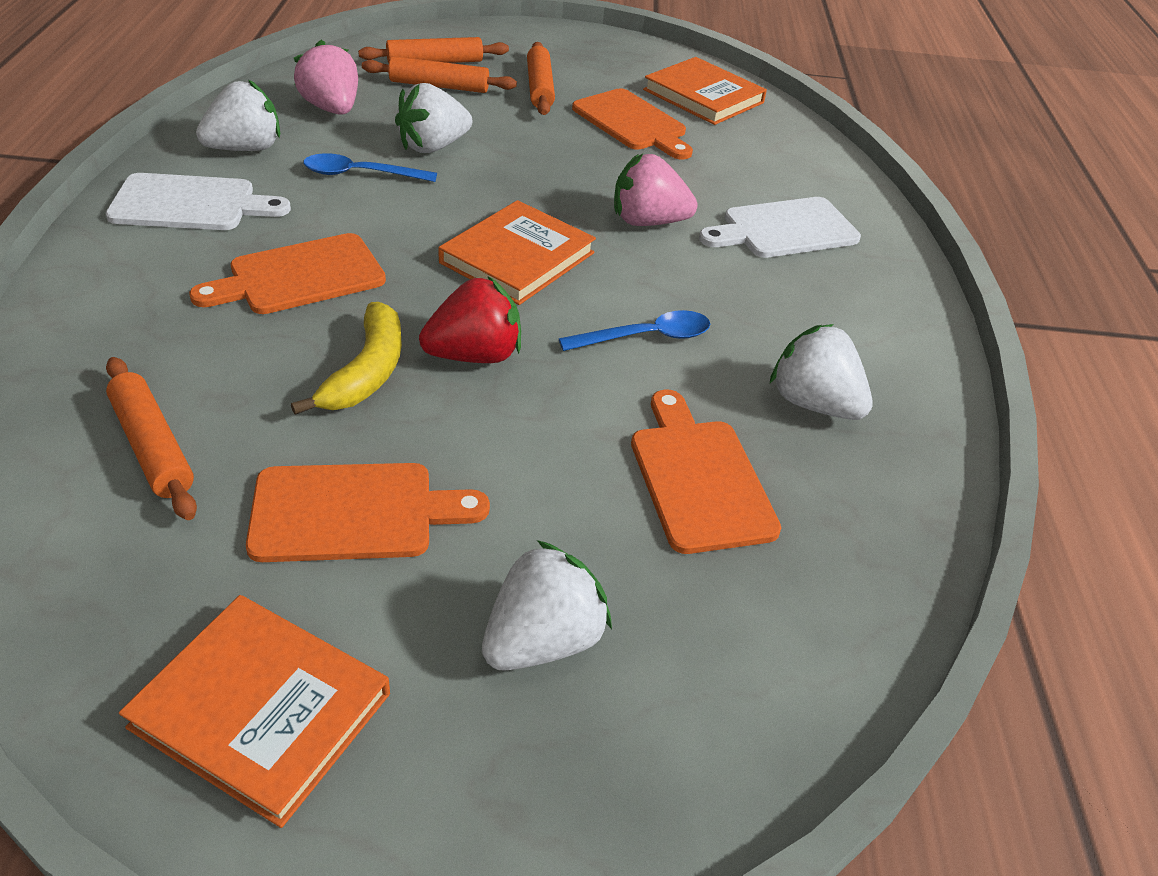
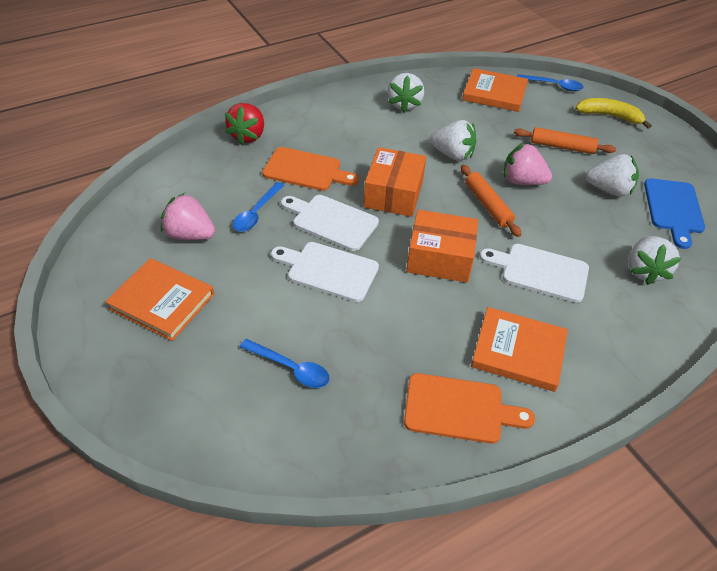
blue cutting board: none = 0 -> [644,178,705,249] = 1
blue spoon: [303,153,437,182] [559,310,711,351] = 2 -> [233,182,284,232] [240,339,330,388] [517,74,584,91] = 3
orange box: none = 0 -> [364,147,426,217] [406,210,478,282] = 2
orange cutting board: [189,233,386,314] [246,463,490,562] [572,88,693,159] [631,390,781,554] = 4 -> [262,147,359,191] [404,373,535,444] = 2
orange rolling pin: [106,357,197,520] [358,37,509,63] [362,56,517,93] [527,42,555,115] = 4 -> [461,165,522,237] [514,127,616,154] = 2
white cutting board: [106,173,291,230] [699,197,861,258] = 2 -> [271,242,379,302] [281,195,379,251] [480,244,589,303] = 3

